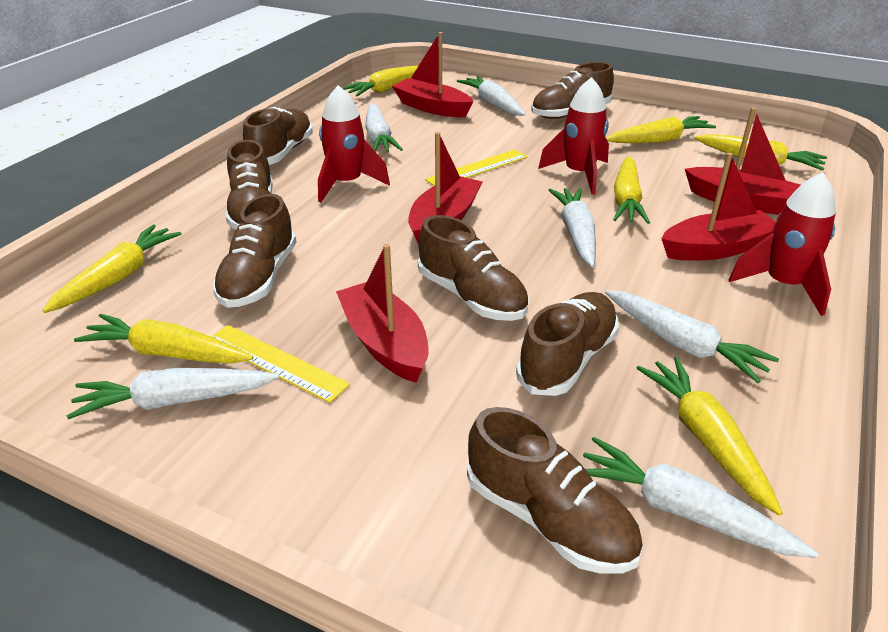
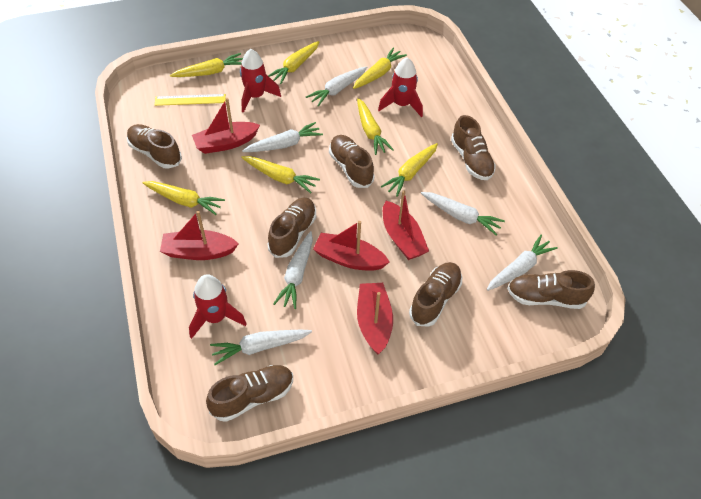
yellow ruler: [211,325,350,403] [425,149,528,186] = 2 -> [155,94,226,106] = 1

